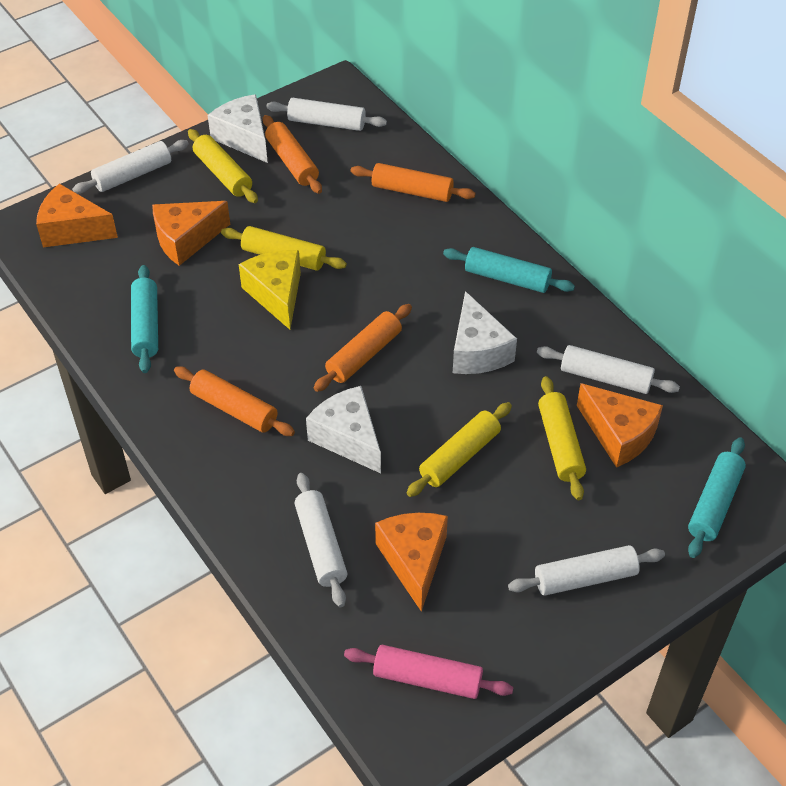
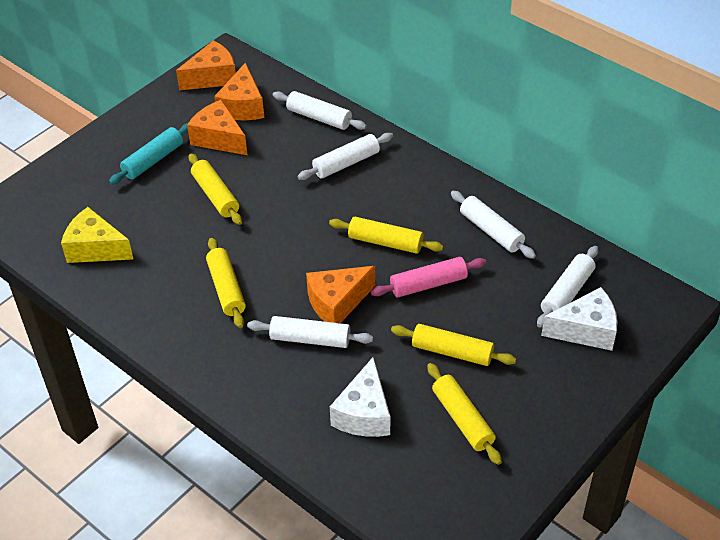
orange rolling pin: [174,366,295,436] [263,115,322,194] [314,304,412,392] [350,163,476,202] = 4 -> none = 0
turquoise rolling pin: [131,265,158,373] [443,247,575,293] [688,437,746,558] = 3 -> [109,123,188,185] = 1
white cheese: [208,94,268,163] [306,386,381,473] [453,291,517,374] = 3 -> [330,357,390,437] [541,287,617,351] = 2
yellow rolling pin: [188,129,258,203] [221,226,347,271] [407,402,512,497] [538,376,586,500] = 4 -> [189,153,242,225] [206,238,246,328] [329,217,444,254] [391,324,516,366] [427,363,502,465] = 5

